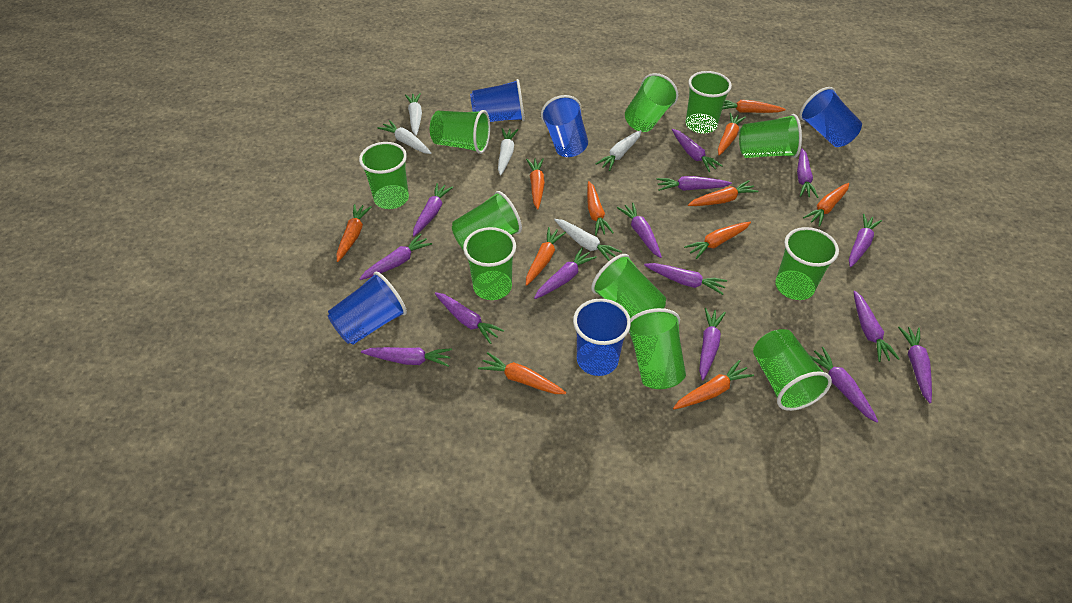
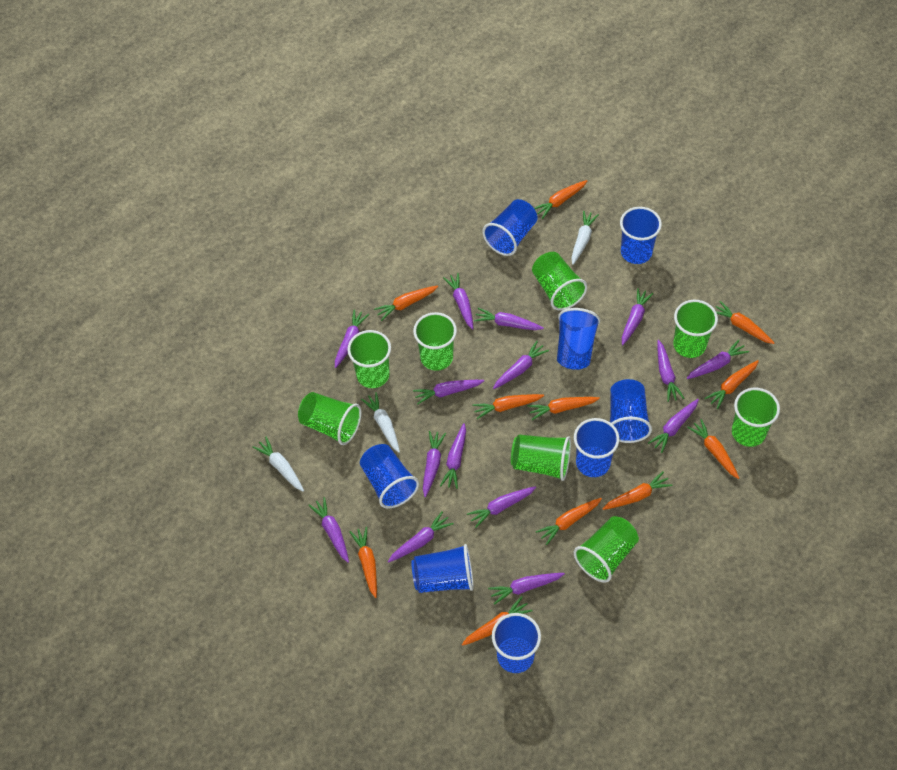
blue cup: [328,272,407,345] [470,79,525,122] [541,95,588,157] [573,299,631,376] [799,87,862,147] = 5 -> [360,444,419,508] [412,544,474,593] [482,199,538,256] [492,613,541,673] [557,308,600,370] [574,418,619,477] [610,379,652,443] [620,207,662,264] = 8
green cup: [359,142,409,209] [430,110,490,154] [452,191,522,249] [463,227,516,300] [591,254,666,318] [625,73,678,132] [628,308,686,389] [686,71,732,134] [739,114,802,158] [753,329,832,411] [775,227,839,300] = 11 -> [298,392,362,445] [347,330,391,388] [413,312,457,371] [511,434,571,481] [532,252,587,311] [574,516,639,583] [673,300,718,358] [732,388,780,447] = 8
white carrot: [378,120,432,154] [405,93,422,136] [498,128,518,176] [554,219,622,261] [595,130,642,171] = 5 -> [253,437,304,492] [361,392,400,453] [571,211,599,265] = 3

